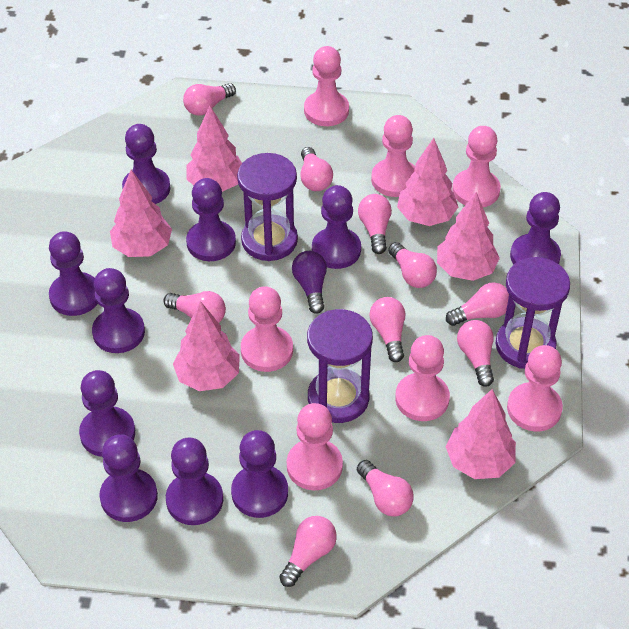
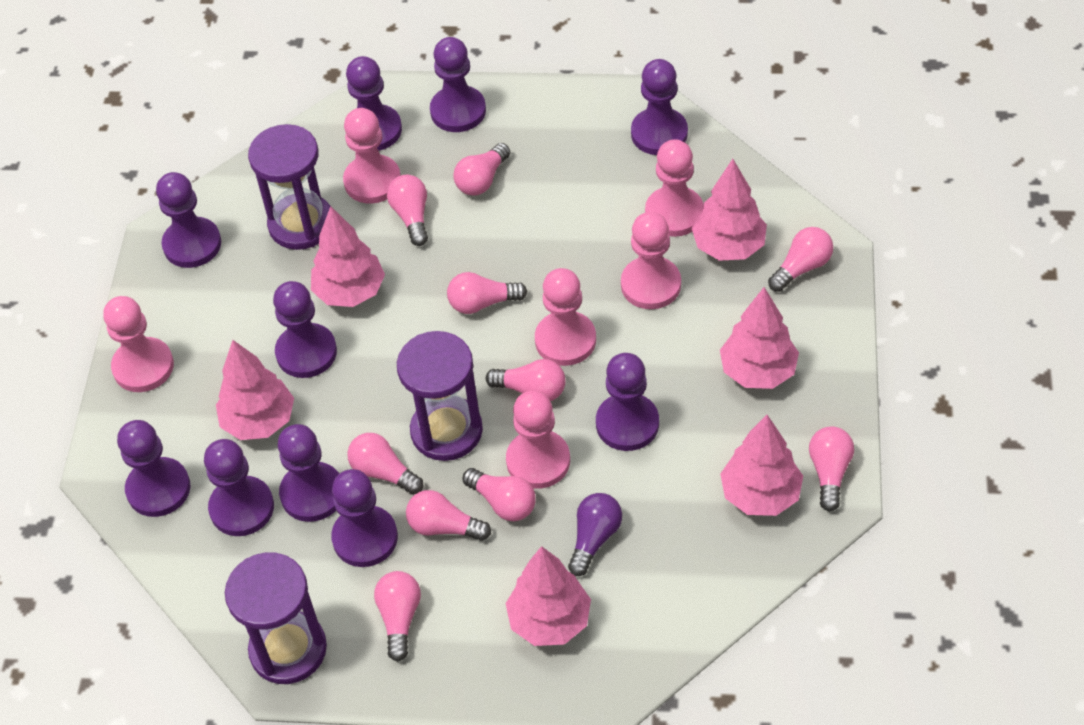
pink pawn: [241,286,293,372] [287,403,343,490] [304,46,349,126] [371,115,415,197] [395,335,450,421] [452,126,501,207] [507,345,563,431] = 7 -> [103,296,174,392] [343,108,401,204] [506,391,570,489] [535,268,596,366] [621,212,681,309] [645,139,704,237] = 6

